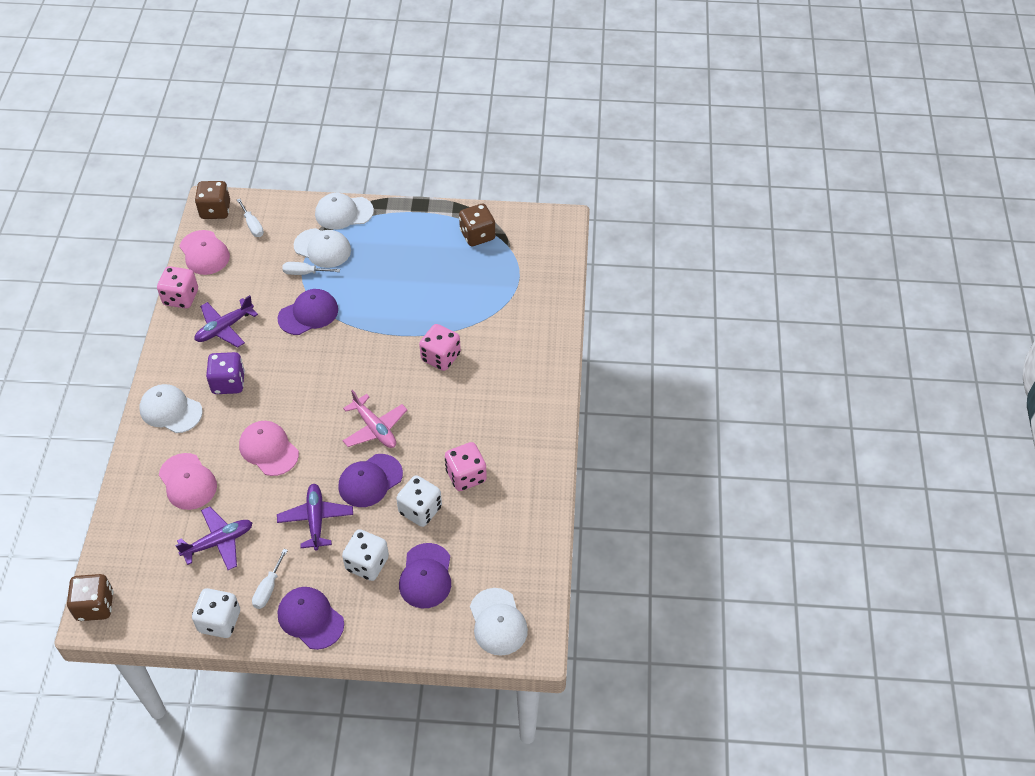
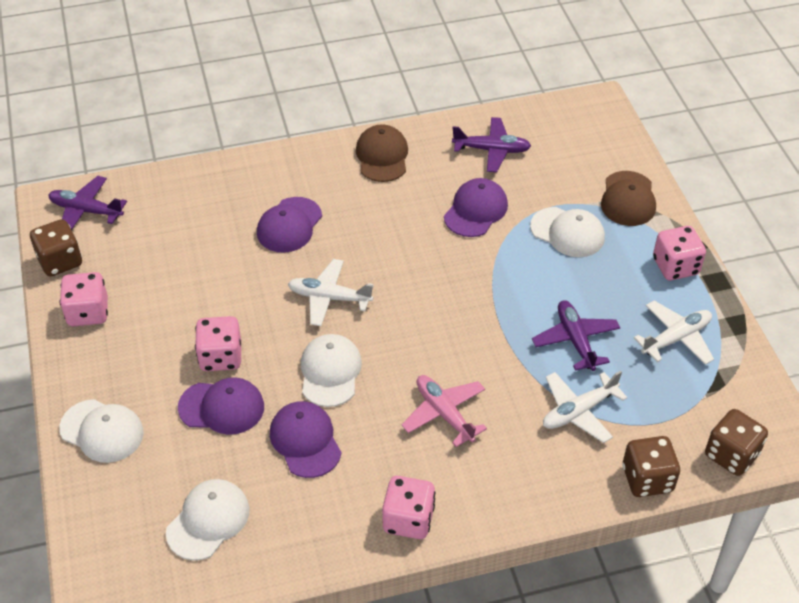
brown cap: none = 0 -> [356,124,408,182] [601,171,656,226] = 2
pink cap: [159,453,217,510] [180,230,230,275] [239,421,299,476] = 3 -> none = 0
pink dice: [157,266,198,308] [419,324,461,371] [445,442,487,491] = 3 -> [60,272,108,326] [195,316,241,371] [382,476,435,539] [653,226,706,280] = 4
purple dice: [206,352,245,394] = 1 -> none = 0
white dice: [192,588,240,638] [342,529,389,581] [396,475,442,527] = 3 -> none = 0
white plane: none = 0 -> [288,259,374,326] [543,371,628,443] [634,301,714,365] = 3
white screwdriver: [237,199,264,237] [252,549,288,609] [282,262,340,275] = 3 -> none = 0

